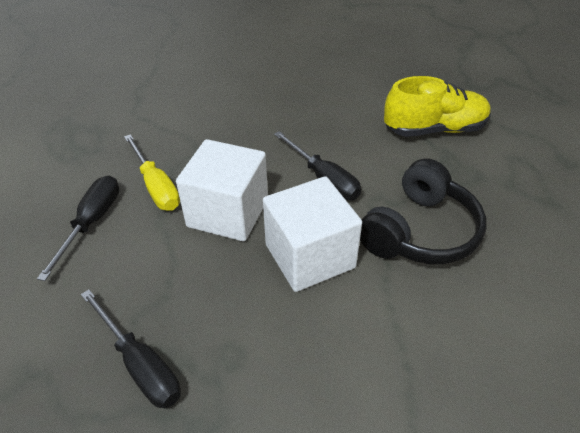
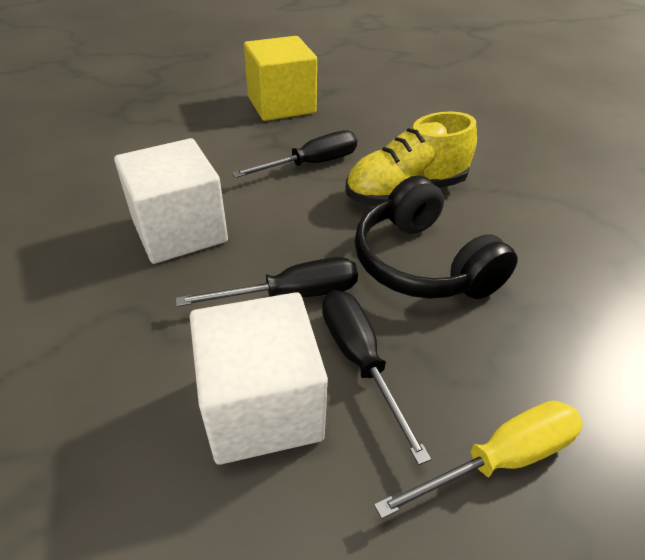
yellow cube: none = 0 -> [244,36,317,121] = 1

